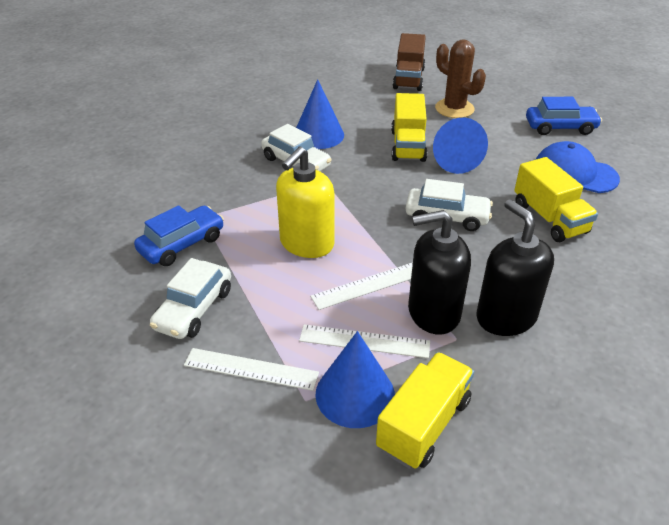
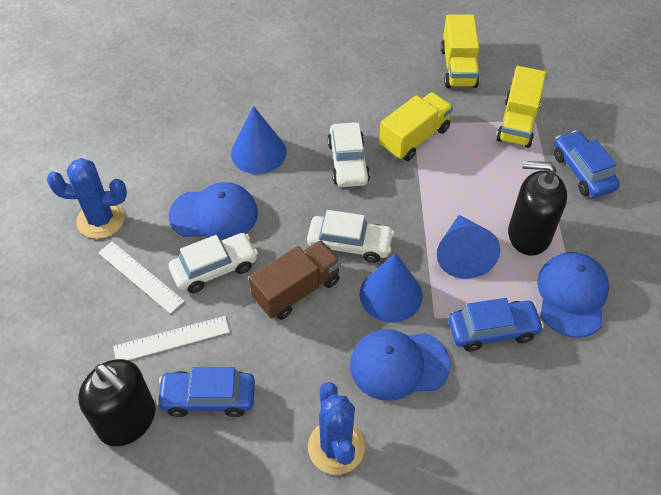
blue cactus: none = 0 -> [47,158,127,239] [308,382,365,475] = 2
blue cap: [535,141,620,193] = 1 -> [169,182,258,241] [350,329,450,401] [537,252,609,338] = 3
blue car: [134,205,224,266] [526,97,602,135] = 2 -> [156,367,255,417] [448,298,544,352] [554,130,620,198] = 3
brown cactus: [435,39,486,118] = 1 -> none = 0
white ruler: [184,348,319,391] [299,324,430,358] [310,262,413,310] = 3 -> [98,242,185,314] [113,316,230,360] = 2
yellow soap dispenser: [276,147,334,258] = 1 -> none = 0

